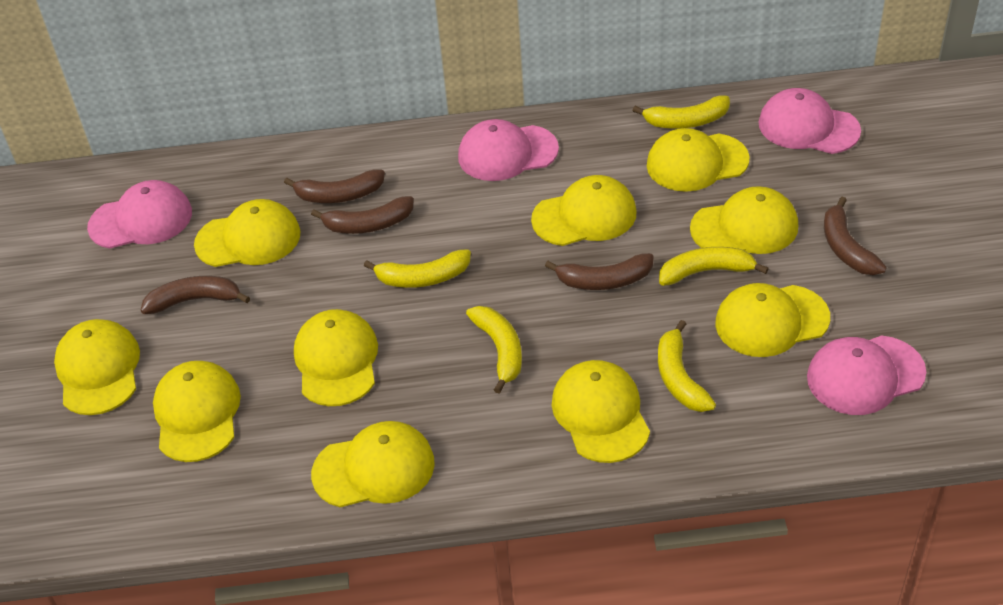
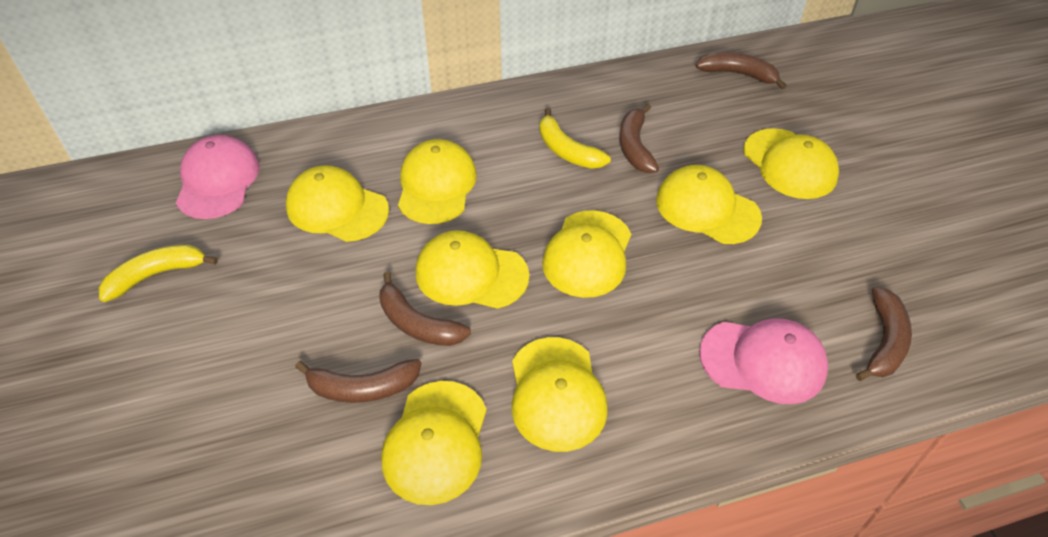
pink cap: [87,180,192,249] [458,119,559,181] [759,88,861,154] [807,335,926,415] = 4 -> [176,135,260,219] [699,318,828,404] = 2
yellow banana: [364,249,471,288] [466,306,522,393] [632,95,730,129] [658,320,716,412] [659,247,769,286] = 5 -> [99,245,218,302] [539,108,611,169] = 2
yellow cap: [54,319,140,415] [153,361,241,462] [194,199,300,267] [294,309,378,406] [311,421,435,507] [531,175,637,246] [552,360,650,463] [647,128,750,192] [690,186,798,254] [715,283,830,357] = 10 -> [286,165,389,242] [381,381,487,505] [398,139,477,224] [415,230,529,309] [512,337,608,452] [542,210,631,298] [656,165,762,244] [743,128,839,199] = 8

